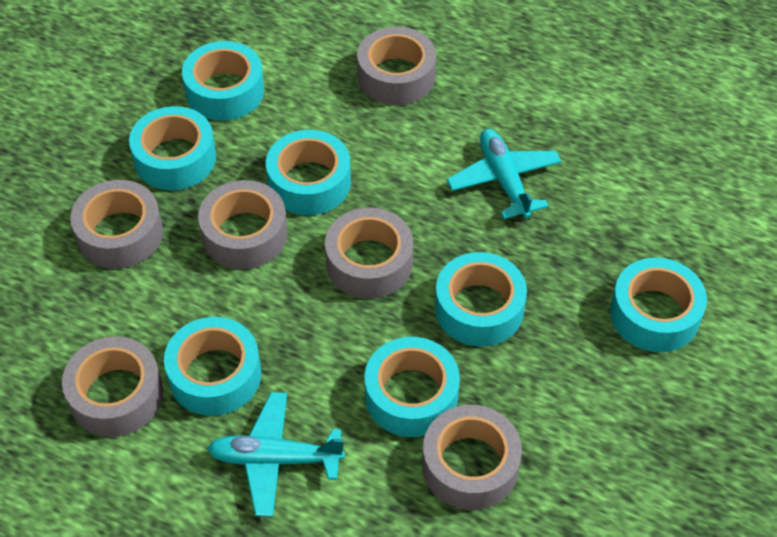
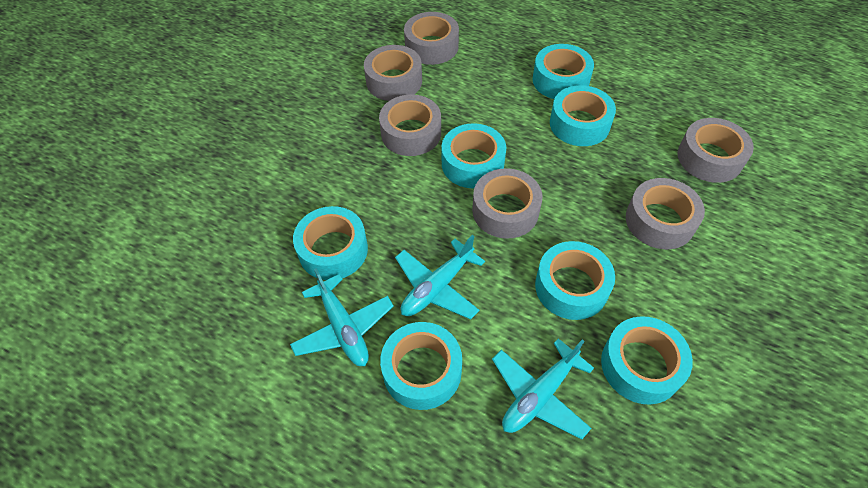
turquoise plane: [207,392,345,517] [447,129,562,219] = 2 -> [290,268,394,366] [395,235,485,319] [492,338,594,439] = 3

